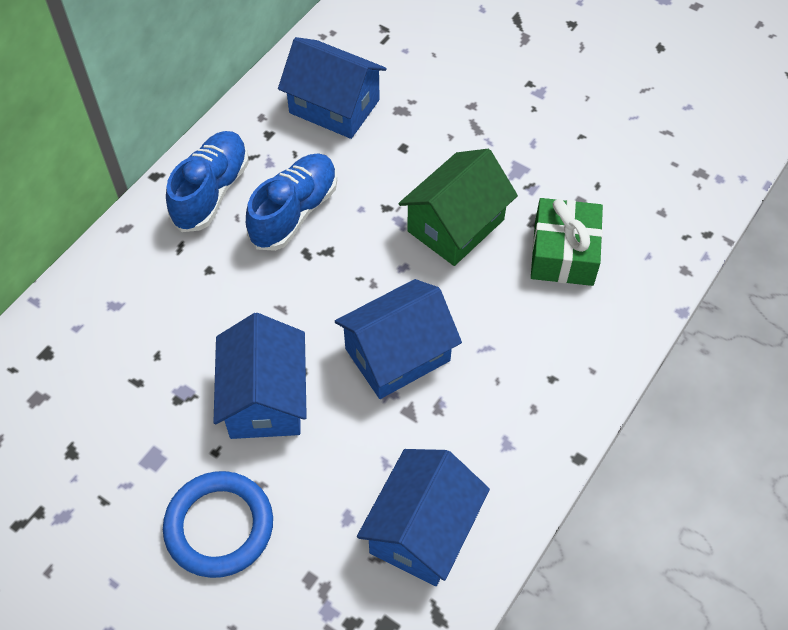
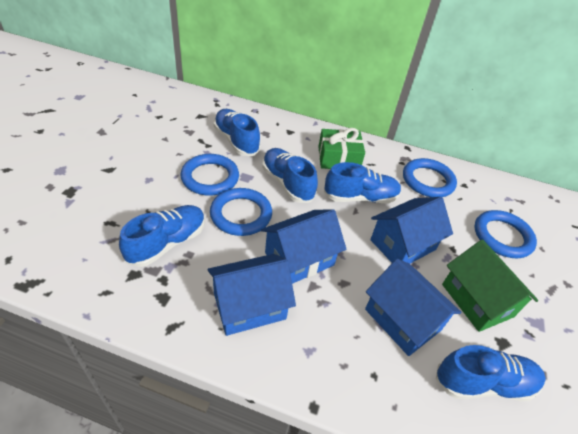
blue ring: [163,471,273,578] = 1 -> [180,154,239,196] [210,188,272,236] [403,158,457,197] [474,210,537,258] = 4
blue shoe: [166,131,249,232] [246,154,337,251] = 2 -> [119,205,205,267] [214,109,261,156] [262,148,318,203] [324,162,401,203] [436,345,546,401] = 5

